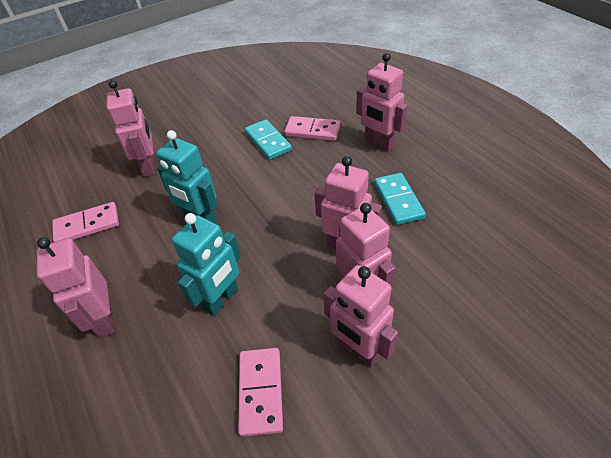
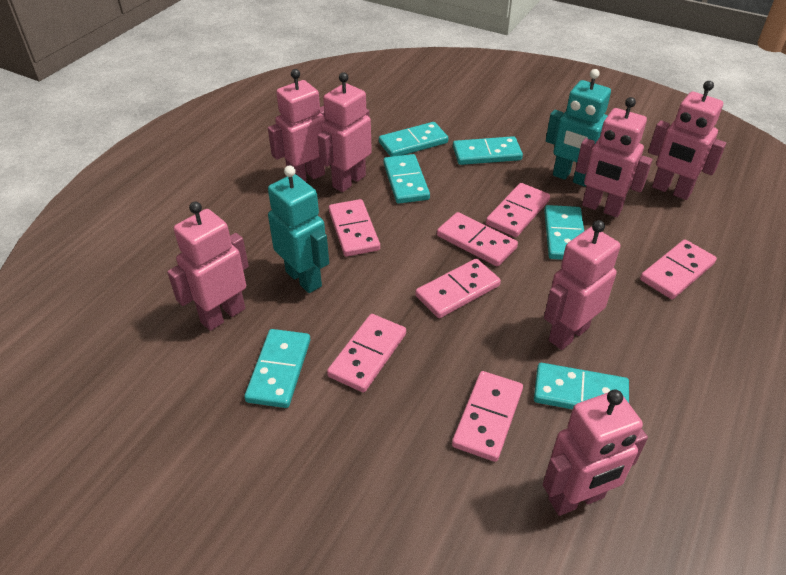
pink domino: [52,202,119,242] [238,348,283,437] [284,116,341,141] = 3 -> [327,314,406,392] [329,199,380,257] [415,259,501,318] [437,212,518,266] [452,371,523,462] [486,183,550,237] [640,239,717,299] = 7
pink robot: [37,237,115,338] [106,80,155,177] [315,156,382,249] [323,265,398,368] [336,203,395,290] [356,53,408,152] = 6 -> [167,202,249,331] [268,69,327,182] [318,72,372,192] [543,389,648,516] [544,220,620,350] [575,97,652,217] [648,81,726,200] = 7
turquoise domino: [245,119,292,160] [374,173,426,225] = 2 -> [244,329,310,408] [379,122,448,157] [383,154,430,204] [453,136,523,165] [534,363,629,409] [544,205,584,260] = 6

